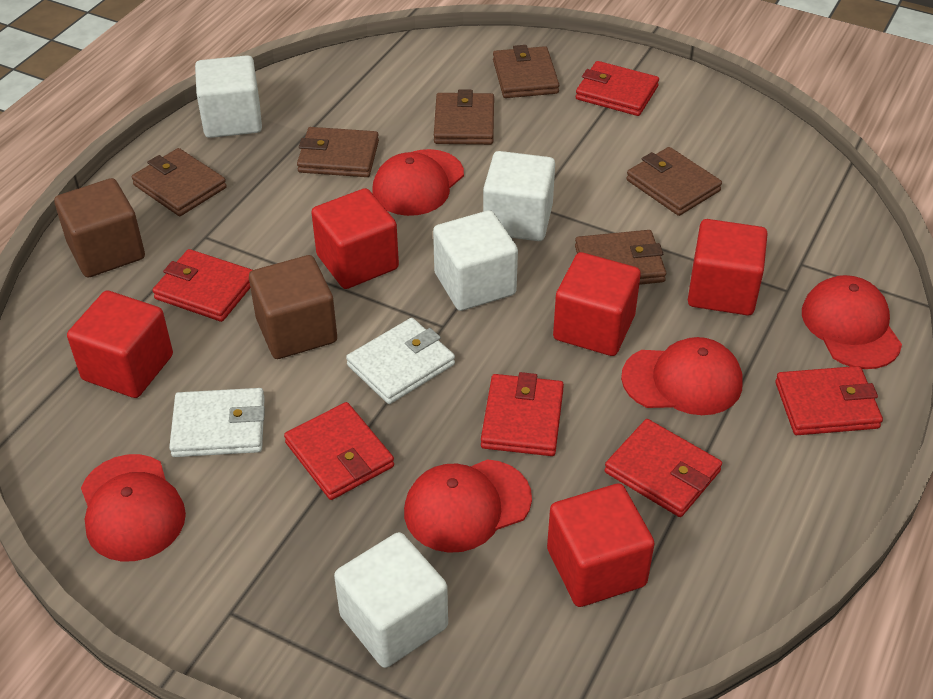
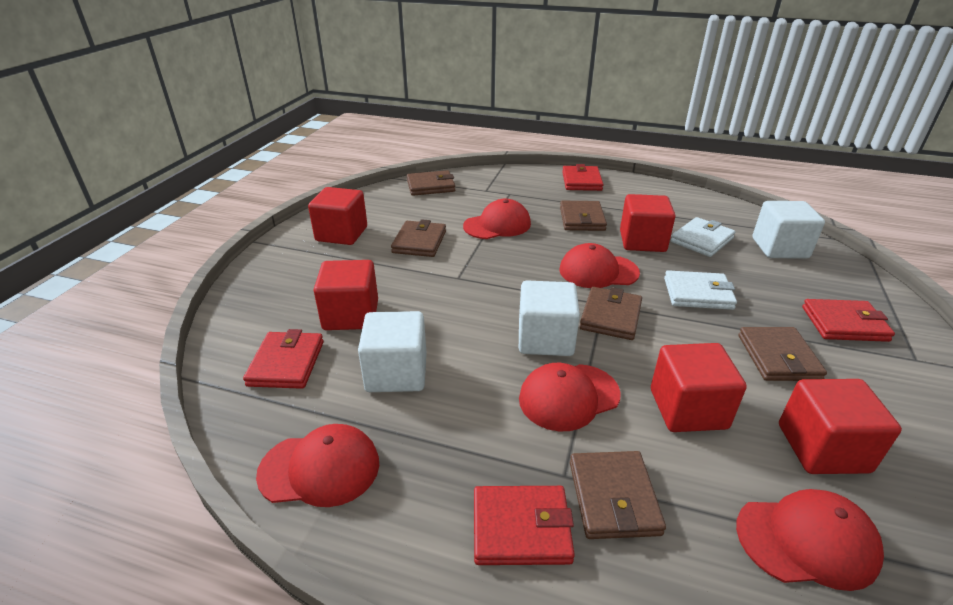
brown cube: [54,178,145,277] [249,255,337,359] = 2 -> none = 0
red wallet: [152,249,252,322] [284,402,394,500] [481,372,564,456] [576,61,659,116] [604,419,722,517] [775,366,883,435] = 6 -> [243,329,324,389] [474,486,575,565] [562,164,604,191] [802,299,895,342] = 4
white cube: [195,55,262,138] [334,532,448,668] [433,210,518,311] [483,151,555,241] = 4 -> [358,311,427,392] [519,280,580,356] [752,201,825,259] = 3

